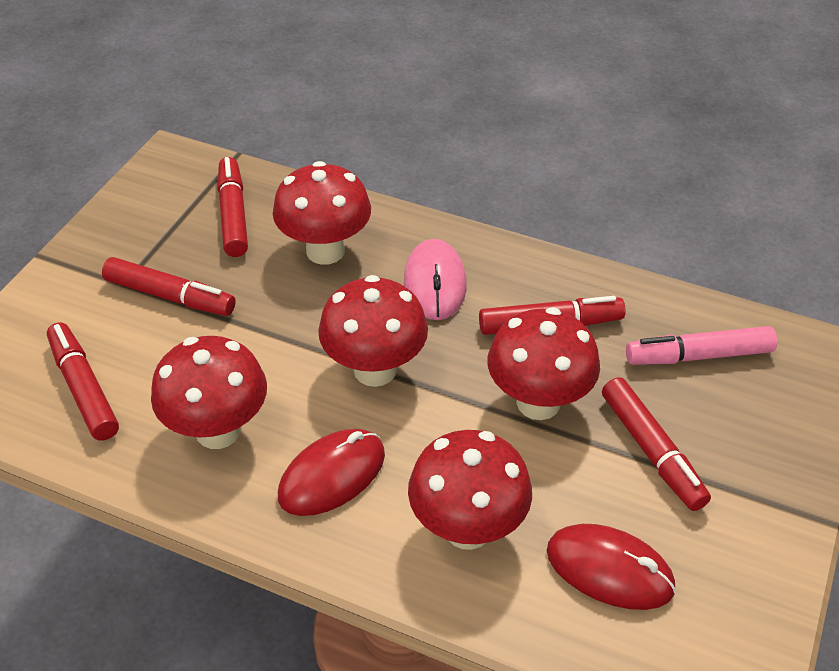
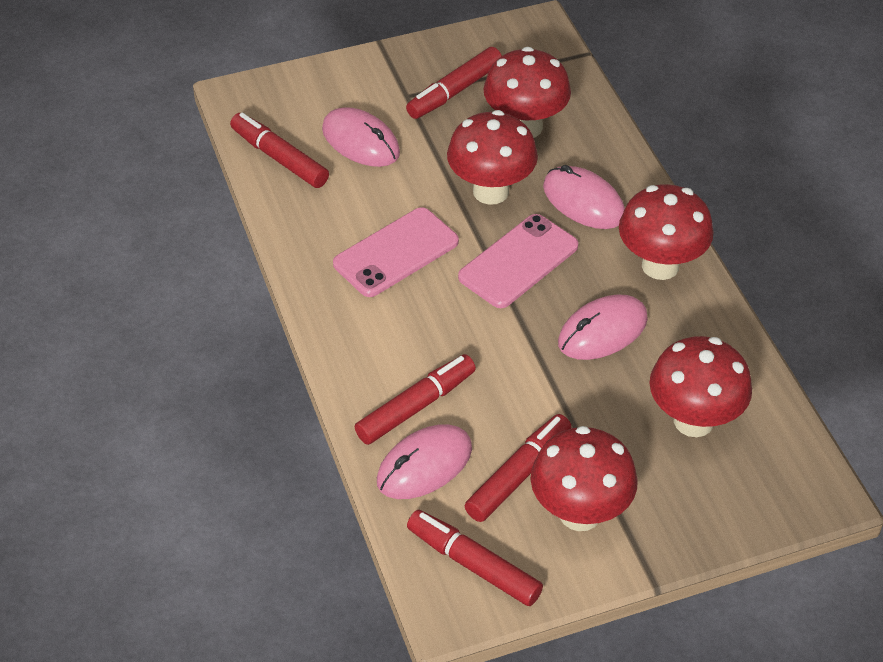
pink marker: [626,326,777,365] = 1 -> none = 0
pink mouse: [404,239,467,320] = 1 -> [322,107,400,167] [377,424,472,499] [543,165,625,229] [558,294,648,360] = 4
pink phone: none = 0 -> [333,207,459,297] [458,214,579,308] = 2
red mouse: [278,429,385,516] [547,524,676,610] = 2 -> none = 0

